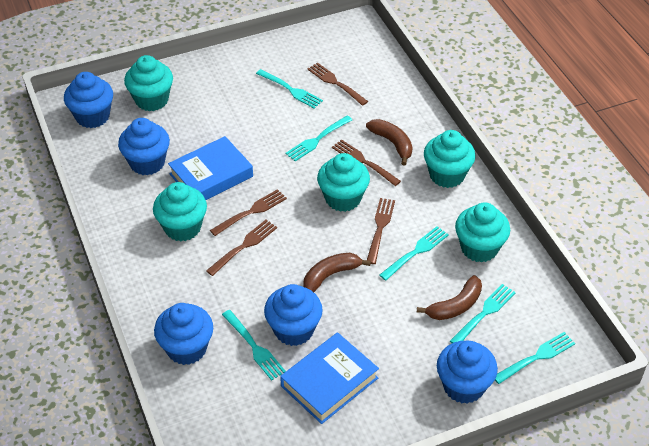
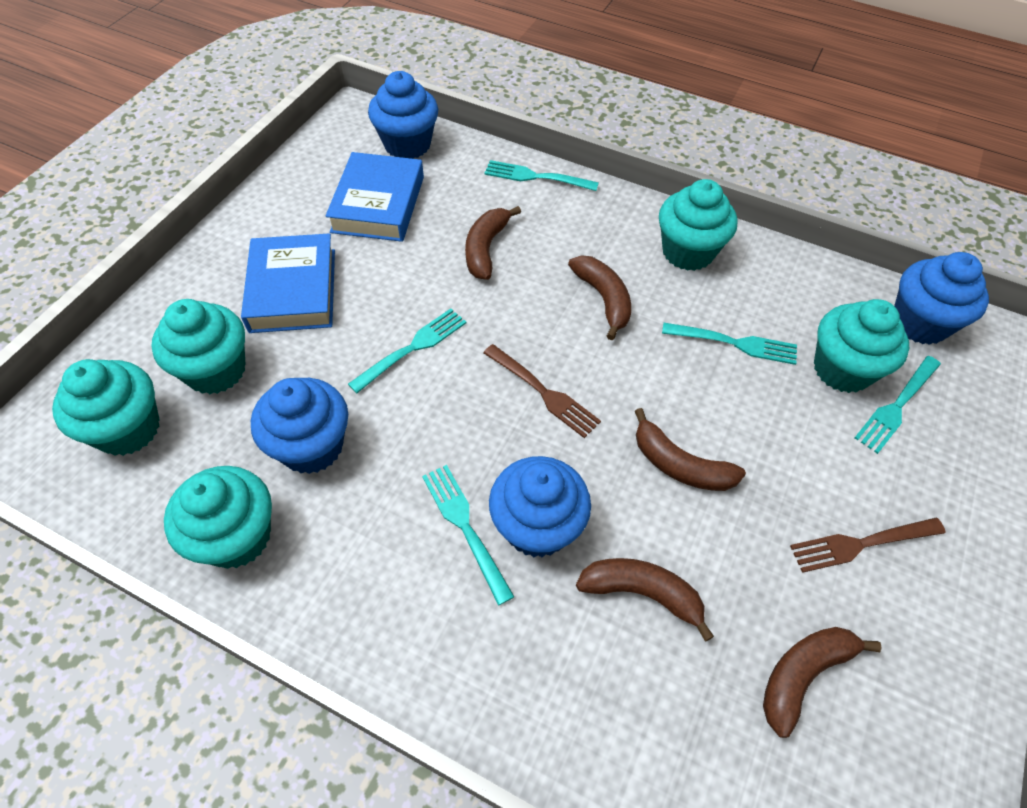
blue cupcake: [64,72,113,128] [118,118,170,176] [154,303,213,365] [264,284,323,346] [437,341,498,404] = 5 -> [251,378,348,474] [368,71,438,159] [489,456,591,558] [894,252,989,345] = 4
brown banana: [303,253,371,292] [366,119,413,165] [417,275,482,320] = 3 -> [465,206,521,280] [568,255,631,340] [576,558,714,641] [635,408,746,491] [763,627,882,738] = 5
brown fork: [206,220,277,276] [210,189,287,236] [307,63,368,106] [332,139,401,186] [367,198,395,264] = 5 -> [483,344,601,438] [790,518,945,573] = 2
turquoise fork: [222,310,286,381] [256,69,323,108] [285,116,352,162] [379,226,449,281] [450,284,516,343] [495,332,575,384] = 6 -> [348,309,466,393] [422,465,515,606] [485,160,599,191] [662,323,797,365] [855,356,941,454] = 5

